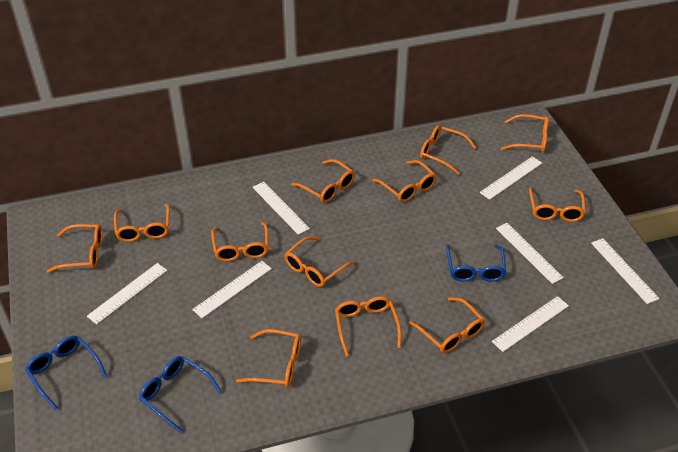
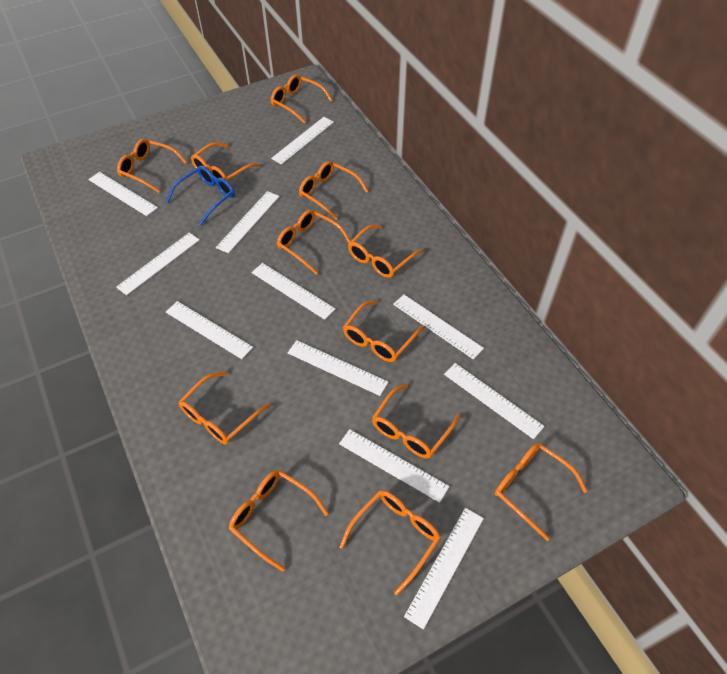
blue glasses: [25,336,107,410] [139,356,222,433] [446,244,506,282] = 3 -> [166,166,235,225] = 1
white ruler: [87,263,167,325] [192,261,272,318] [252,182,310,235] [479,156,542,200] [492,296,569,352] [496,223,564,284] [591,238,660,304] = 7 -> [88,172,158,216] [116,233,200,295] [166,301,253,359] [216,191,280,253] [252,263,335,320] [271,117,334,164] [288,340,388,396] [339,429,449,503] [393,295,484,359] [404,508,484,630] [444,363,544,439] = 11

